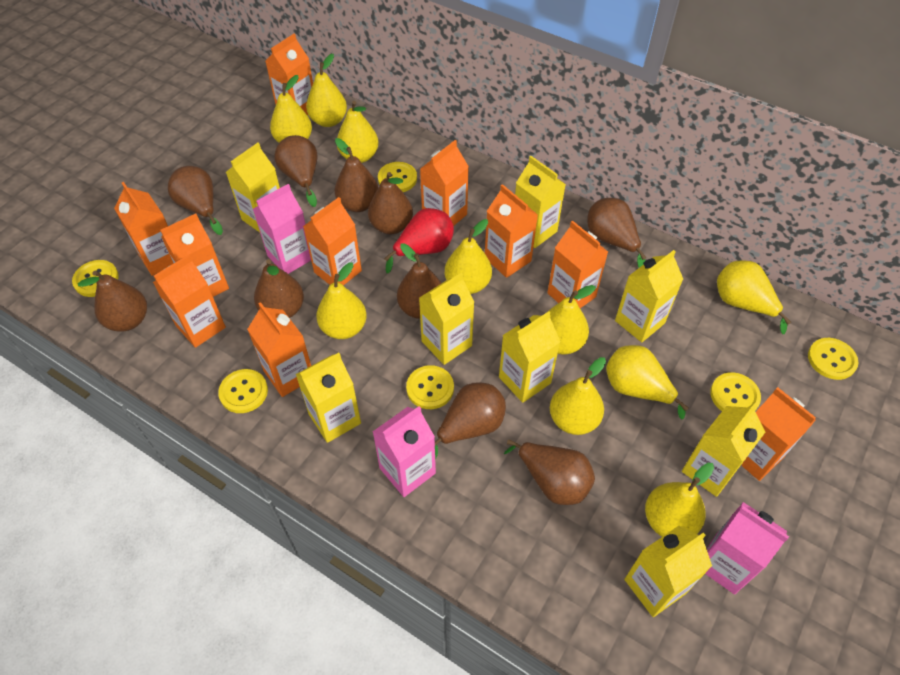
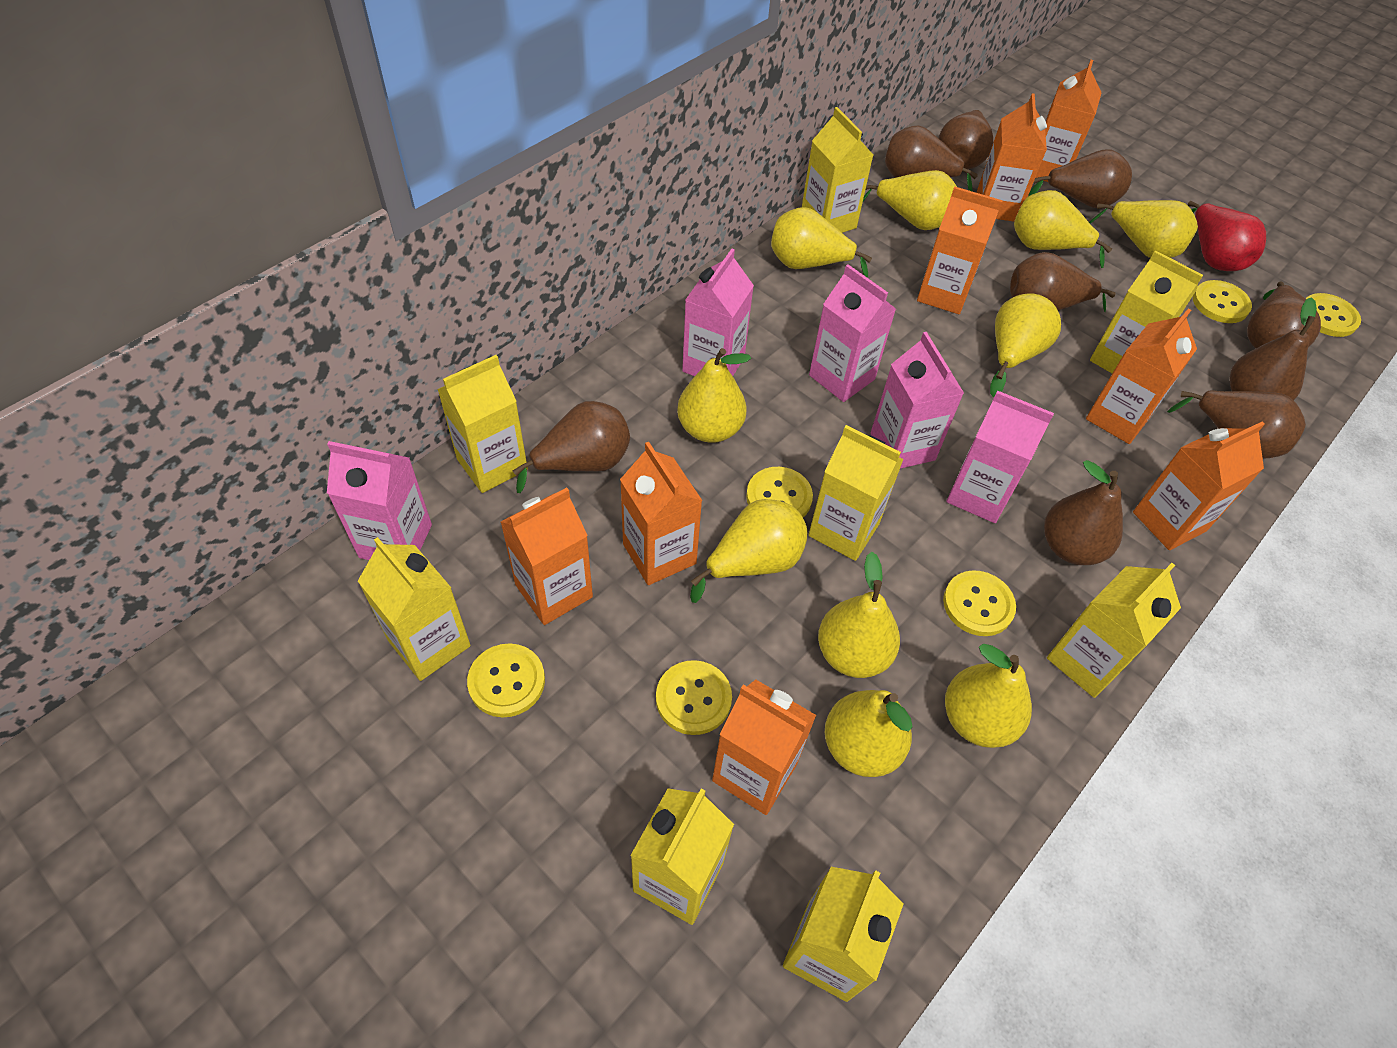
brown pear: [78,271,147,332] [168,166,223,235] [254,259,304,318] [274,135,317,207] [335,138,378,212] [368,172,413,234] [397,243,441,319] [435,382,506,460] [504,440,595,505] [587,198,646,268] = 10 -> [513,401,630,493] [885,125,978,191] [938,110,993,169] [1010,252,1116,312] [1028,150,1132,208] [1044,460,1123,565] [1167,390,1306,459] [1230,297,1317,400] [1247,281,1321,349] = 9
orange carton: [114,182,174,276] [153,255,226,348] [160,214,229,297] [247,302,311,397] [265,34,313,115] [303,197,362,286] [420,140,469,226] [485,184,538,278] [547,221,608,308] [741,387,816,481] = 10 -> [501,488,593,625] [620,442,702,585] [712,679,816,815] [917,186,1003,314] [977,94,1047,222] [1035,60,1102,182] [1086,309,1197,444] [1133,422,1265,550] = 8
pink carton: [253,184,311,274] [373,406,436,497] [705,502,789,594] = 3 -> [327,441,432,560] [682,249,754,376] [809,264,896,402] [871,332,964,469] [946,390,1054,523] = 5

